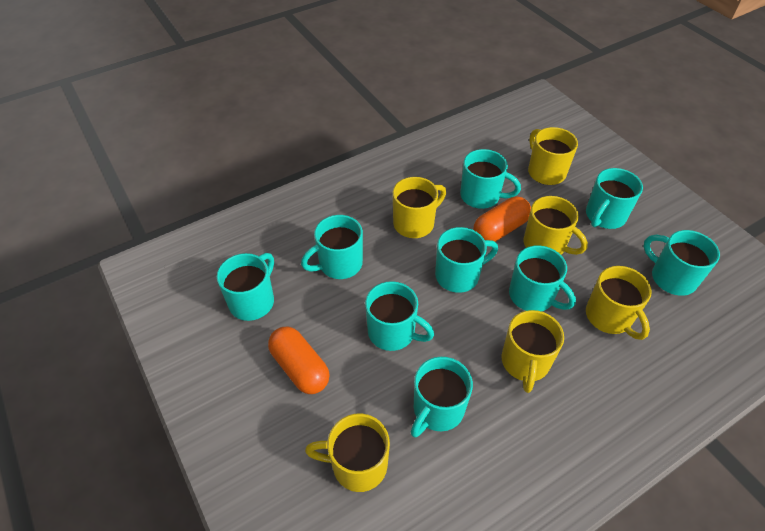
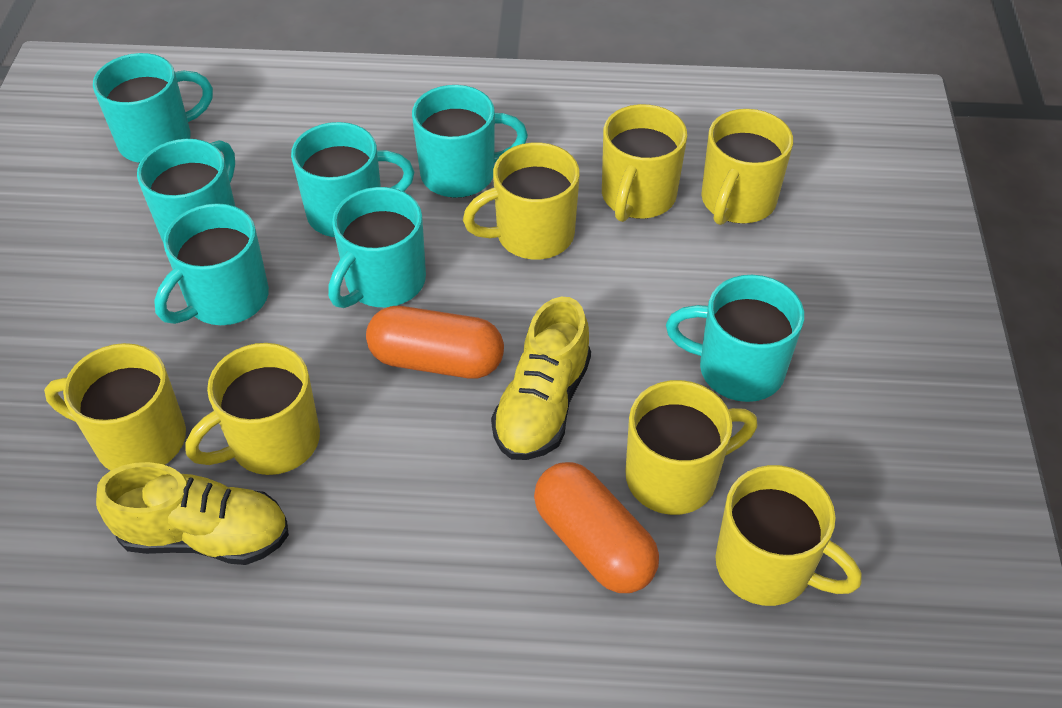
turquoise mug: [217,253,274,321] [301,215,363,279] [365,281,434,351] [411,357,473,438] [435,227,498,293] [460,149,521,209] [509,245,576,311] [586,168,643,229] [643,230,720,296] = 9 -> [93,53,213,163] [137,139,236,242] [154,203,269,325] [291,122,414,237] [328,187,426,308] [412,85,528,198] [666,275,804,402] = 7
yellow mug: [305,413,390,492] [393,177,446,238] [501,310,564,393] [524,196,588,255] [528,127,578,185] [586,266,652,340] = 6 -> [44,343,186,470] [185,343,320,475] [463,142,580,260] [602,104,687,222] [625,380,758,515] [701,109,793,225] [715,465,862,606] = 7
yellow shoe: none = 0 -> [96,462,289,565] [491,297,591,460] = 2

